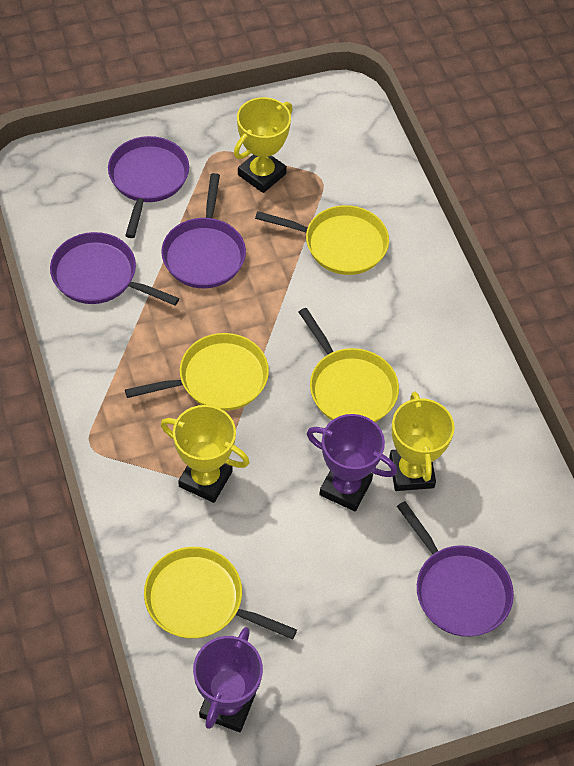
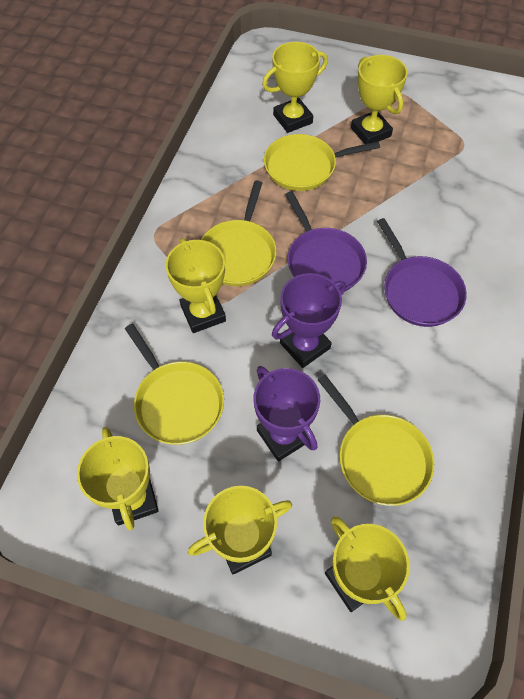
purple pan: [50,232,179,305] [108,136,189,238] [161,173,246,288] [397,501,514,637] = 4 -> [285,191,367,292] [377,218,467,327] = 2
yellow trophy: [161,405,249,503] [234,97,293,193] [389,392,455,491] = 3 -> [77,427,159,530] [166,238,226,333] [188,486,292,574] [262,42,328,133] [325,516,410,621] [351,55,408,144] = 6

